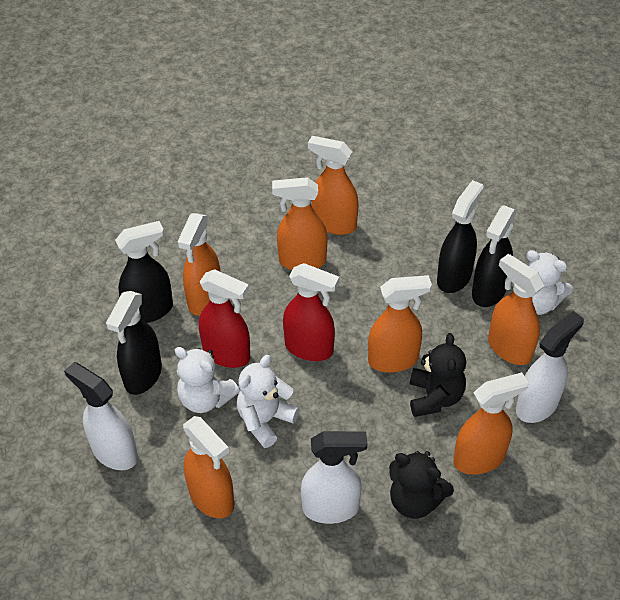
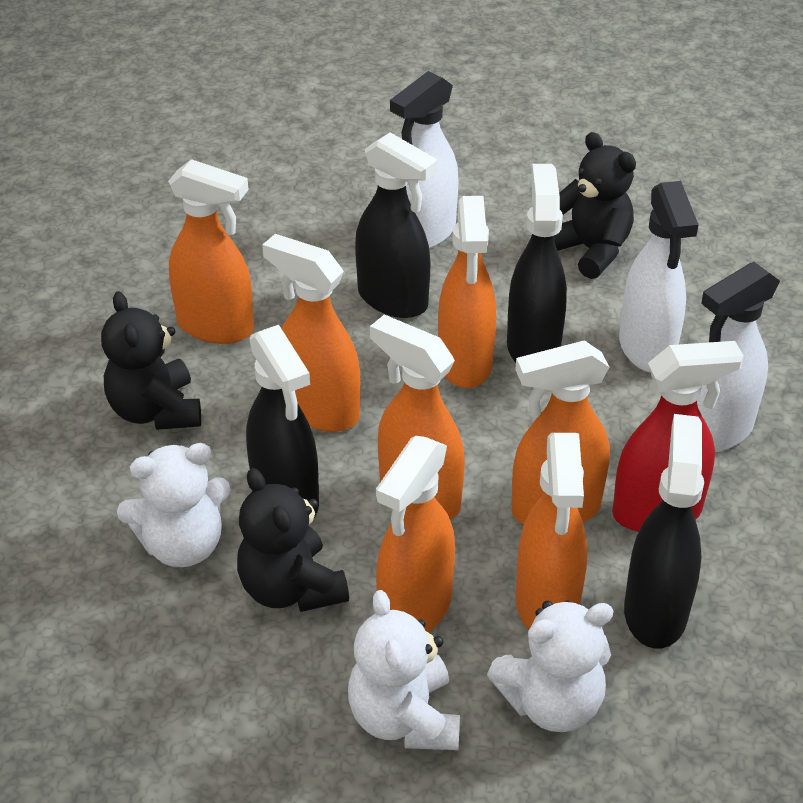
black teddy bear: [389,451,454,519] [410,333,466,417] = 2 -> [101,291,201,430] [237,468,349,612] [554,132,636,279] = 3
red spray bottle: [199,269,250,368] [283,263,339,361] = 2 -> [612,341,744,532] = 1

